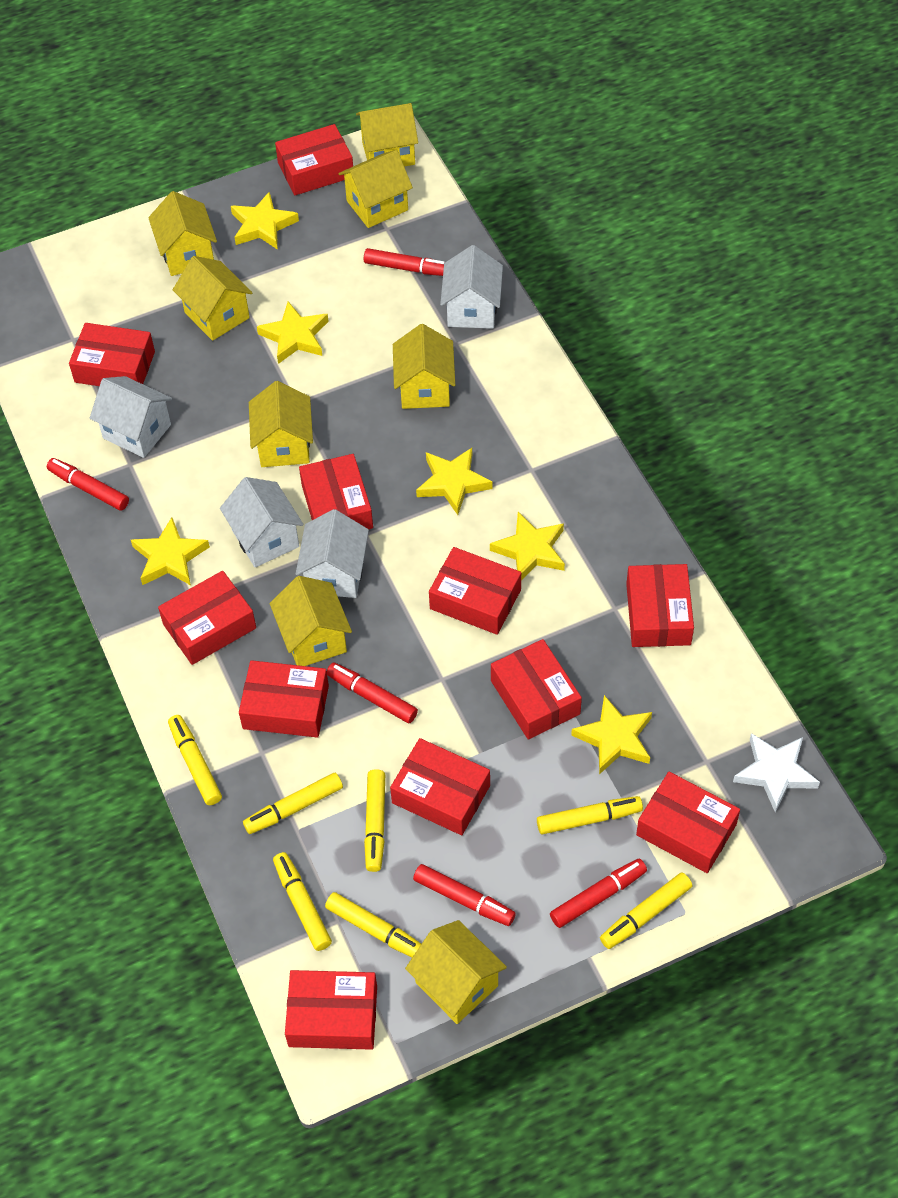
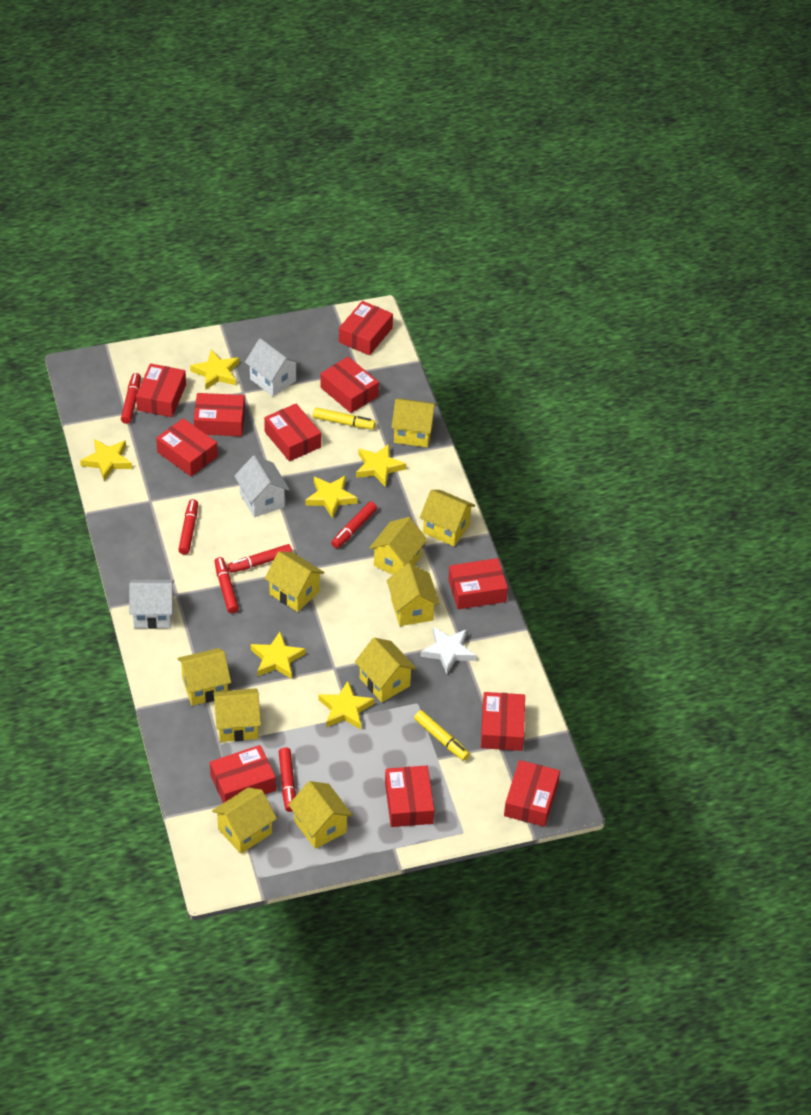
red marker: [47,458,129,511] [327,663,418,723] [364,248,445,276] [413,864,516,926] [550,859,647,928] = 5 -> [121,373,141,424] [178,499,198,554] [214,557,239,613] [228,544,292,573] [279,747,296,812] [331,502,377,548] = 6
white house: [90,376,172,458] [220,477,304,567] [296,509,369,598] [440,245,503,329] = 4 -> [129,580,174,629] [234,455,290,517] [245,338,301,396] = 3
yellow house: [148,191,217,276] [173,256,253,341] [249,381,313,467] [270,576,352,666] [339,150,413,228] [356,103,418,167] [393,324,455,409] [405,920,507,1024] = 8 -> [177,648,231,705] [212,788,277,854] [213,688,261,742] [264,552,325,612] [289,781,353,849] [355,638,417,702] [369,517,427,575] [387,563,440,626] [391,398,437,447] [420,490,476,546] = 10
yellow marker: [168,715,222,805] [243,773,343,834] [273,852,332,951] [325,892,421,957] [364,769,385,872] [537,796,643,835] [600,872,692,949] = 7 -> [313,407,376,430] [414,710,470,761] = 2

